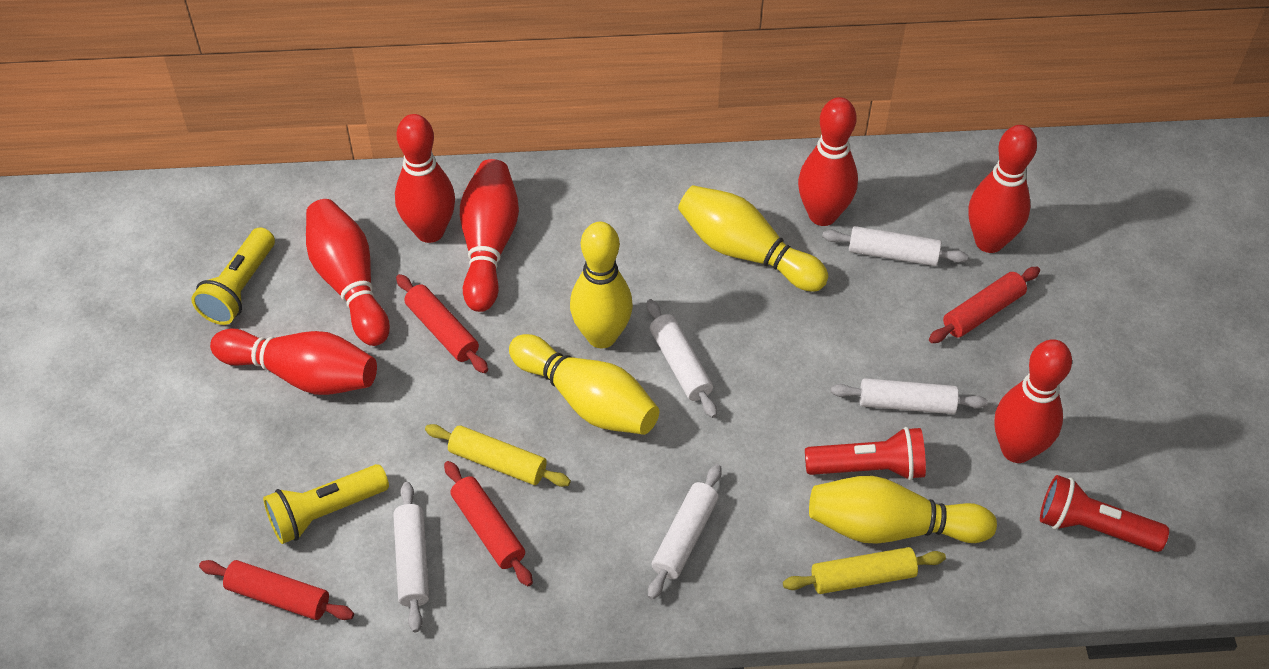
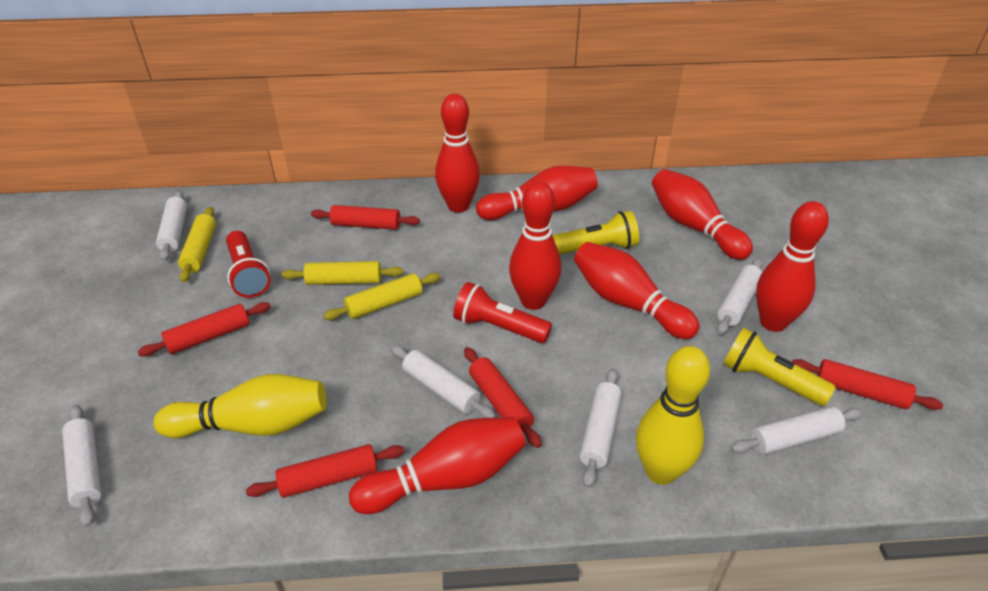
red rolling pin: [199,560,354,620] [396,274,488,373] [444,461,533,586] [929,267,1040,343] = 4 -> [137,302,271,357] [246,444,404,498] [311,205,420,230] [464,347,542,448] [792,359,943,410] = 5
white rolling pin: [393,482,429,632] [647,299,717,418] [648,464,722,600] [822,226,968,266] [831,378,988,414] = 5 -> [62,405,102,527] [156,191,187,261] [390,345,496,418] [580,368,622,488] [717,258,762,335] [730,406,863,455] = 6
yellow bowling pin: [509,334,659,435] [570,222,633,348] [678,185,828,291] [809,476,997,544] = 4 -> [154,374,326,438] [636,346,710,485] = 2
yellow rolling pin: [425,424,571,487] [783,547,946,594] = 2 -> [178,207,216,283] [281,261,404,285] [323,273,441,320] = 3

